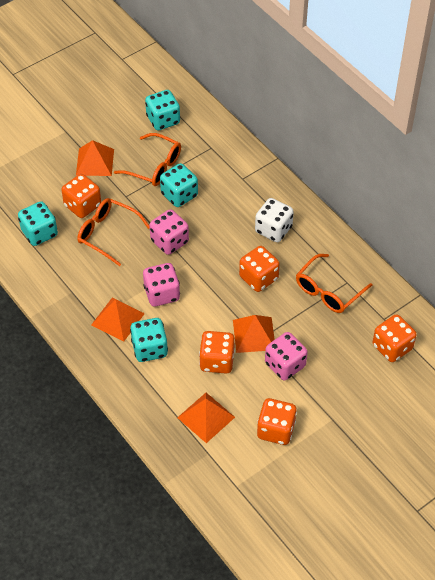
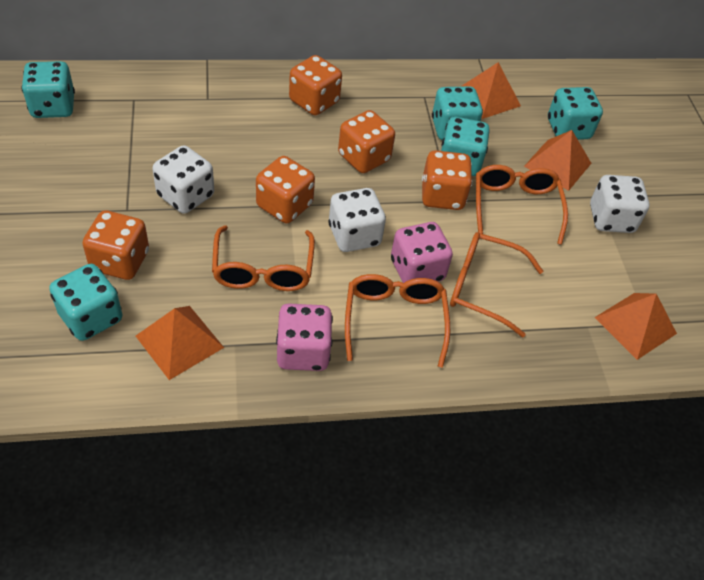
orange glasses: [77,198,150,266] [114,133,181,186] [296,254,372,313] = 3 -> [212,225,315,291] [345,274,450,368] [450,232,543,337] [476,165,568,245] = 4
pink dice: [143,263,180,306] [149,209,189,255] [265,332,308,380] = 3 -> [276,304,333,371] [391,222,453,283] = 2
turquoise dice: [18,201,58,246] [130,318,168,362] [145,90,180,131] [160,163,198,207] = 4 -> [21,61,75,118] [49,264,122,341] [432,86,483,140] [441,117,490,176] [548,87,603,140] = 5
white dice: [255,198,294,242] = 1 -> [152,145,214,214] [328,188,386,252] [590,175,649,233] = 3

